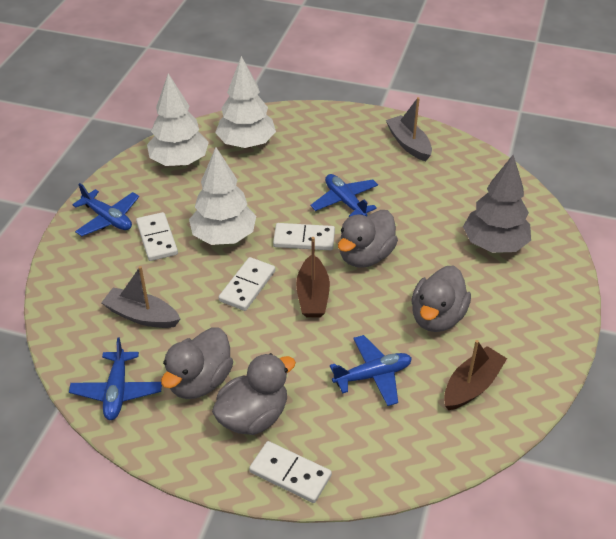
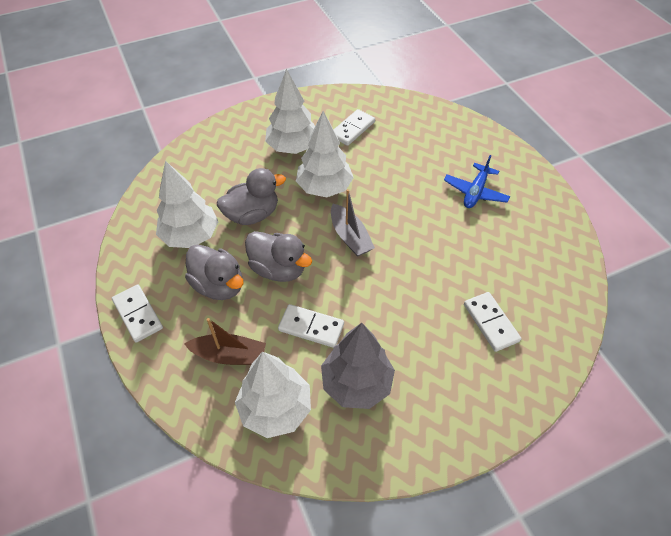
blue plane: [69,337,162,420] [72,183,139,236] [310,174,378,217] [330,335,412,406] = 4 -> [444,155,510,208] = 1
brown boat: [296,237,330,318] [444,340,507,410] = 2 -> [184,318,266,365] = 1
grey boat: [101,266,180,328] [386,97,432,161] = 2 -> [331,189,375,257] = 1
grey duck: [161,327,233,399] [212,353,296,435] [338,210,398,268] [411,266,471,332] = 4 -> [185,244,244,300] [217,168,286,225] [245,231,312,282] = 3
white tree: [147,73,209,166] [189,147,256,245] [215,56,276,148] = 3 -> [156,161,218,248] [235,351,311,438] [265,69,315,154] [296,111,354,197] = 4

